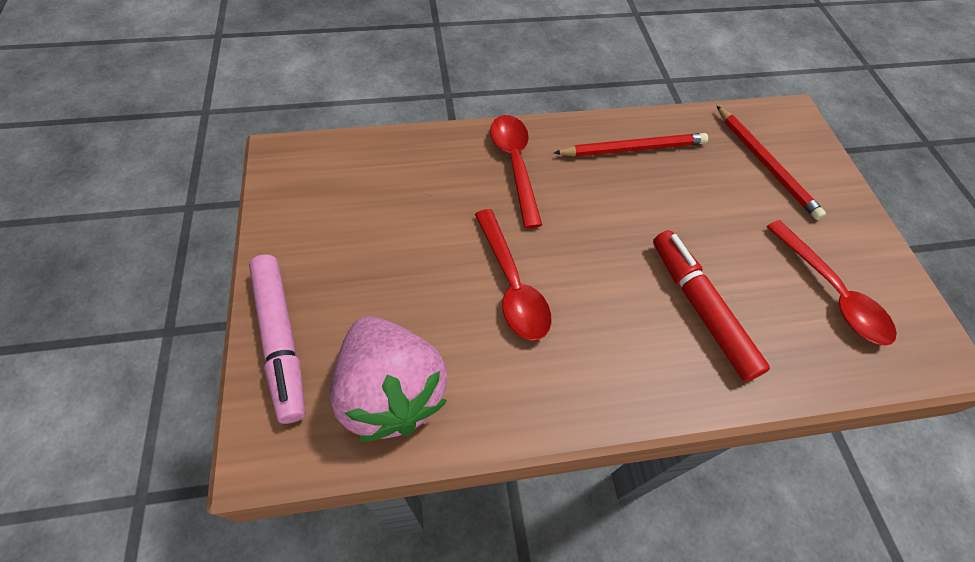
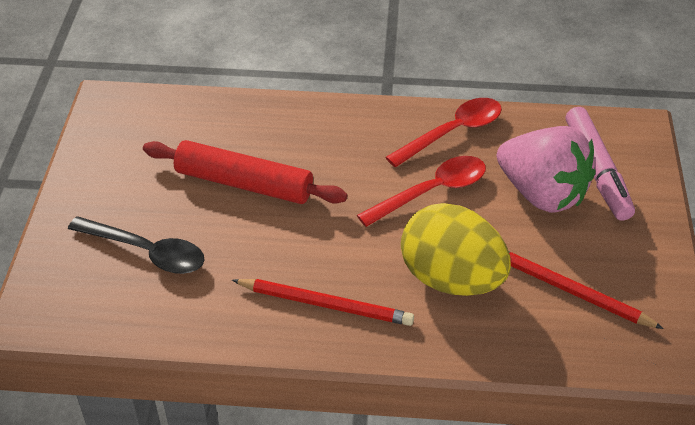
black spoon: none = 0 -> [68,216,204,274] = 1
red marker: [653,230,770,381] = 1 -> none = 0
red rolling pin: none = 0 -> [143,140,347,204] = 1
red spoon: [475,209,552,340] [490,115,542,228] [766,220,897,346] = 3 -> [357,156,486,227] [385,98,502,167] = 2
yellow egg: none = 0 -> [401,203,511,296] = 1

